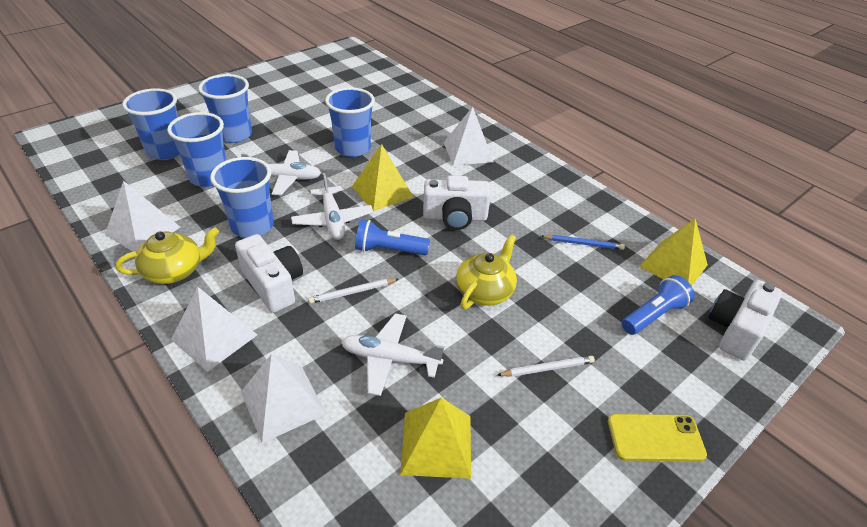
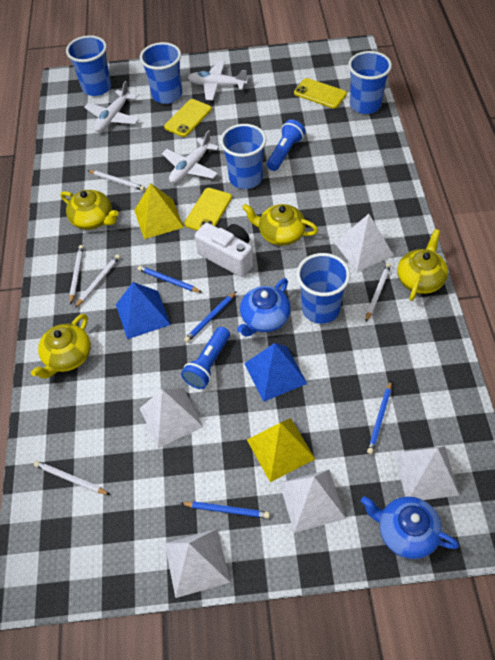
blue pencil: [541,235,625,250] = 1 -> [138,265,202,293] [181,501,270,518] [184,291,237,343] [367,381,392,454] = 4
blue pyramid: none = 0 -> [116,282,171,339] [244,343,307,402] = 2
blue teapot: none = 0 -> [237,278,291,337] [361,496,459,559] = 2
white camera: [235,234,303,313] [423,176,491,230] [708,280,782,361] = 3 -> [195,223,254,277] = 1
white pencil: [308,278,398,304] [497,356,595,377] = 2 -> [34,461,110,495] [70,245,84,305] [75,254,120,308] [87,170,145,191] [366,263,391,322] = 5
white pyramid: [105,181,180,252] [171,287,257,372] [241,354,326,443] [443,107,494,166] = 4 -> [139,388,203,448] [165,529,230,598] [279,470,346,533] [334,214,394,272] [395,446,459,500] = 5
yellow phone: [608,414,707,462] = 1 -> [164,99,212,137] [184,188,232,231] [294,78,347,109] = 3
yellow pyramid: [352,144,413,211] [400,398,471,479] [639,218,708,286] = 3 -> [134,183,184,239] [247,418,315,482] = 2
yellow teapot: [116,227,219,284] [456,234,517,309] = 2 -> [31,314,91,379] [60,190,118,230] [242,204,318,246] [397,229,448,301] = 4

